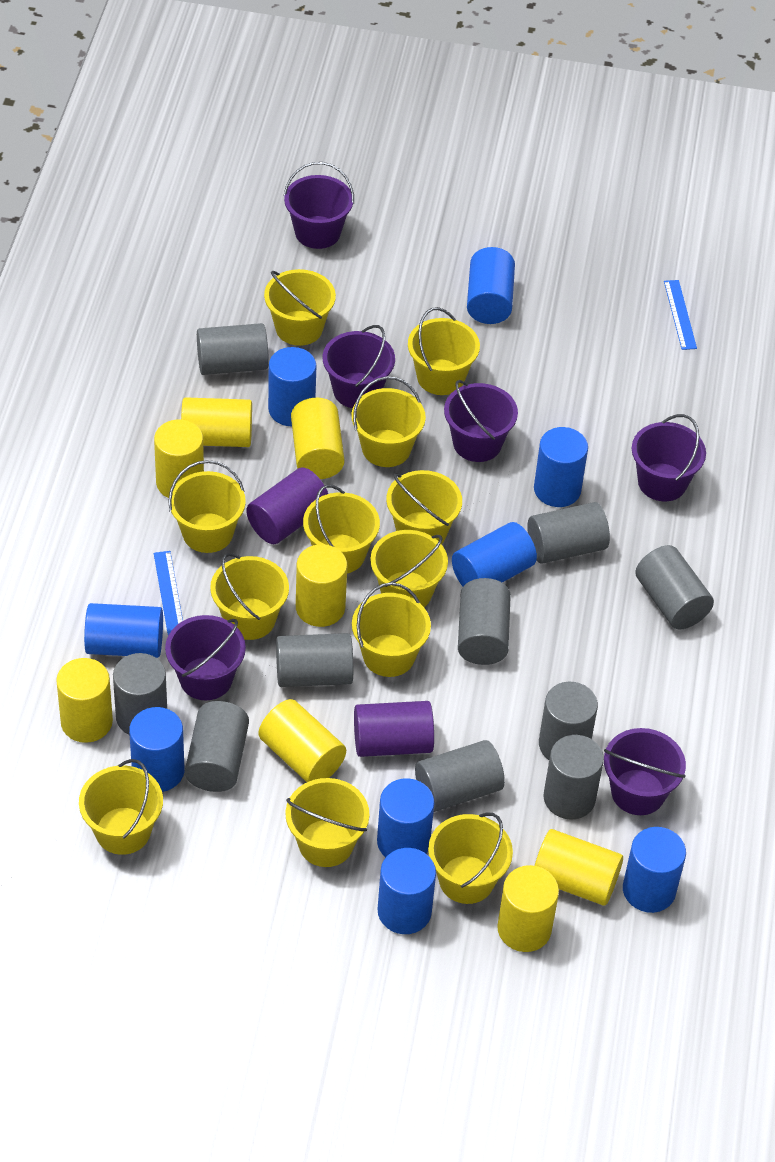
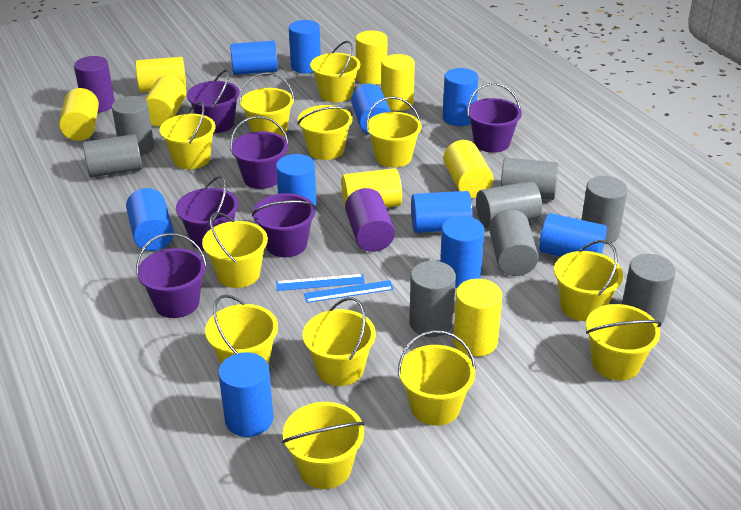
blue cylinder: [84,603,163,658] [129,707,184,792] [268,347,316,427] [377,778,434,857] [378,848,436,934] [452,522,537,587] [467,247,515,324] [534,427,588,507] [623,827,686,913] = 9 -> [126,188,174,251] [218,352,274,437] [230,41,278,75] [276,154,317,212] [289,20,321,73] [351,83,391,135] [411,191,473,233] [440,216,485,288] [443,68,479,126] [539,213,607,257] = 10
grey cylinder: [113,653,167,735] [185,701,249,792] [197,323,269,375] [276,633,353,687] [415,740,505,812] [458,578,511,665] [527,502,610,564] [539,682,598,760] [544,735,604,820] [635,545,714,630] = 10 -> [83,134,142,178] [112,96,154,156] [409,261,456,337] [476,181,542,228] [489,209,539,276] [501,158,559,200] [581,176,628,244] [622,254,676,324] = 8

